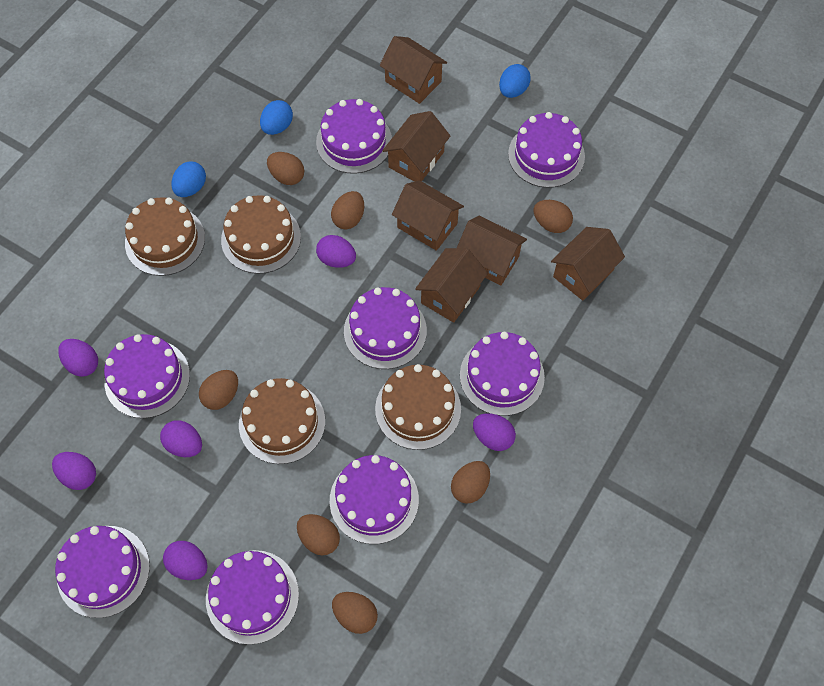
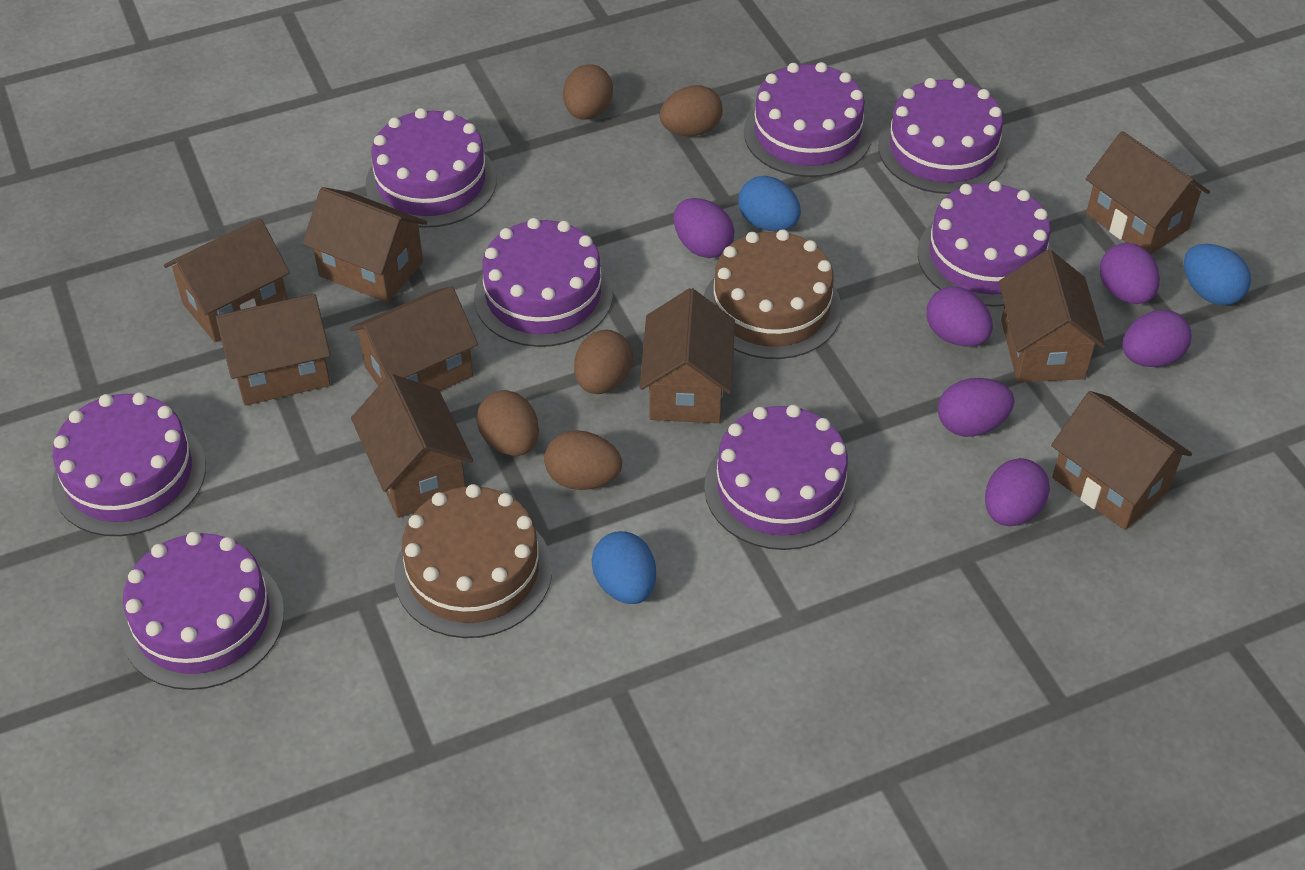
brown cake: [125,197,205,276] [221,195,301,274] [239,378,325,464] [375,364,461,450] = 4 -> [394,484,552,638] [704,229,842,359] = 2
brown egg: [199,370,238,410] [267,152,304,185] [297,514,340,555] [331,191,364,229] [332,592,378,634] [451,461,490,504] [534,200,573,233] = 7 -> [477,390,539,456] [544,430,622,490] [563,64,613,120] [574,330,633,394] [660,85,723,136] = 5
brown house: [380,36,447,104] [382,111,450,182] [392,180,464,251] [415,248,488,323] [457,215,527,286] [551,227,625,301] = 6 -> [164,218,290,342] [216,294,331,405] [302,187,427,303] [350,287,478,391] [351,374,474,518] [640,288,735,423] [999,250,1106,382] [1051,391,1192,530] [1086,131,1210,255] = 9

